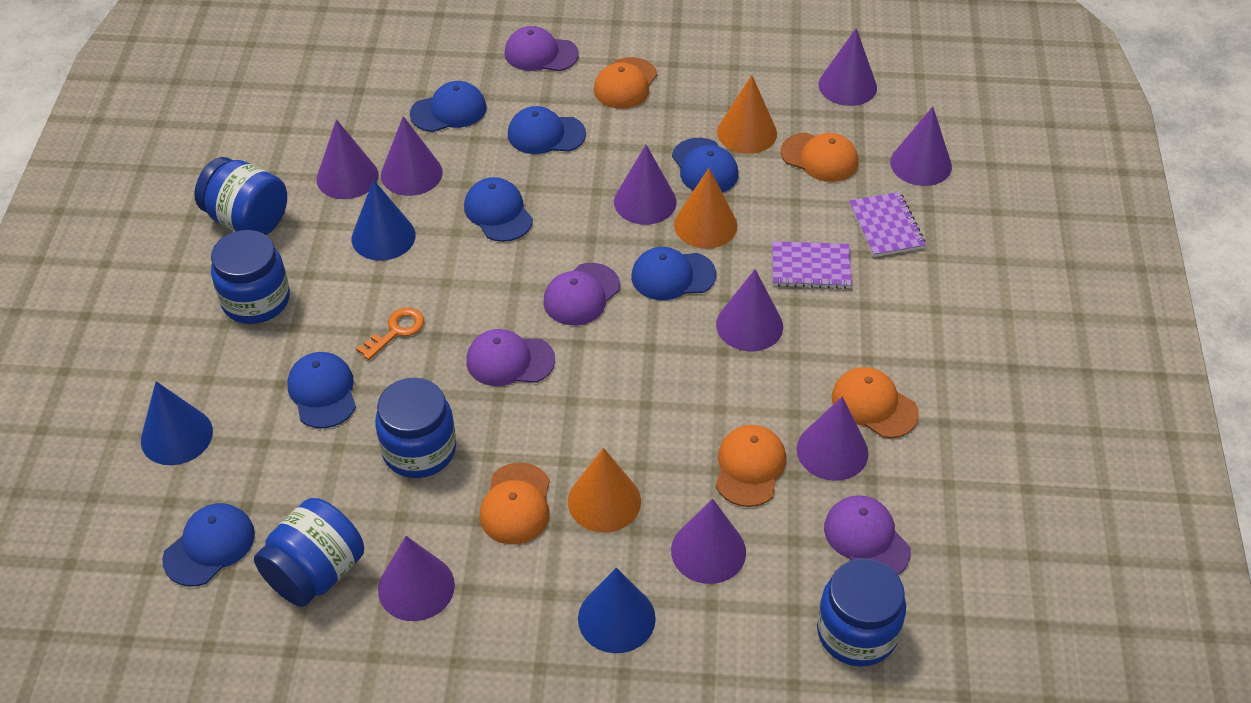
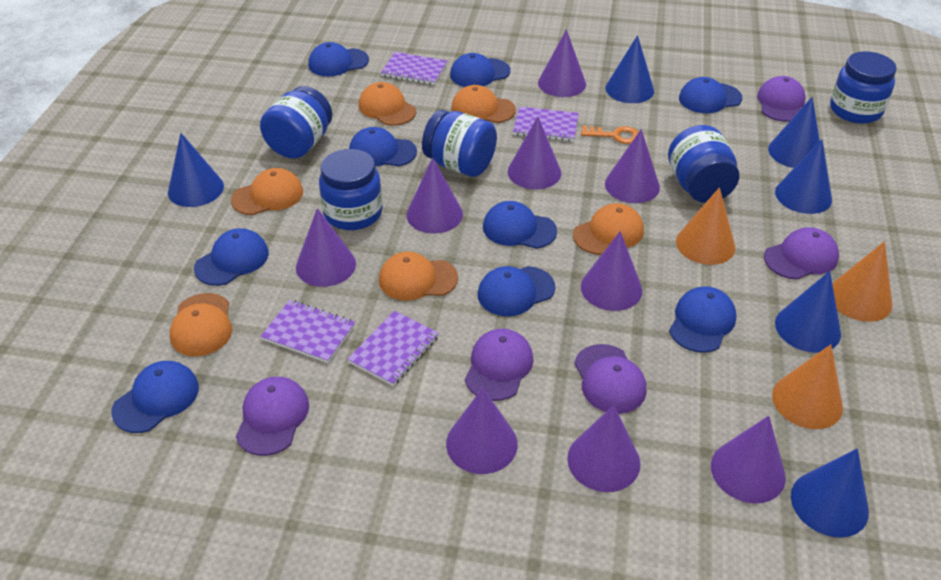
blue cap: [162,503,255,586] [287,352,356,428] [410,81,486,132] [464,177,533,242] [508,106,586,154] [631,247,716,300] [672,138,739,193] = 7 -> [111,361,199,433] [194,228,269,286] [308,42,369,77] [349,127,417,166] [450,53,510,87] [478,266,555,316] [483,201,557,249] [669,286,736,353] [679,77,742,113] = 9
blue cone: [141,381,213,465] [352,180,416,261] [578,568,656,653] = 3 -> [168,133,224,207] [606,35,654,103] [768,97,820,168] [775,139,832,214] [775,271,841,353] [791,449,869,538] = 6
orange cap: [480,463,550,545] [594,57,657,109] [716,425,786,507] [781,133,858,182] [832,367,919,438] = 5 -> [170,293,232,356] [231,168,303,215] [359,82,416,126] [379,252,458,301] [451,85,516,123] [573,203,644,255] = 6
purple cap: [466,329,555,386] [505,26,579,71] [543,263,620,325] [824,495,911,575] = 4 -> [236,377,309,456] [465,329,534,401] [574,344,646,414] [757,76,806,122] [764,227,839,280] = 5
purple notebook: [772,241,852,289] [849,192,926,257] = 2 -> [260,300,355,363] [347,311,439,386] [381,52,447,85] [513,107,579,141] = 4

